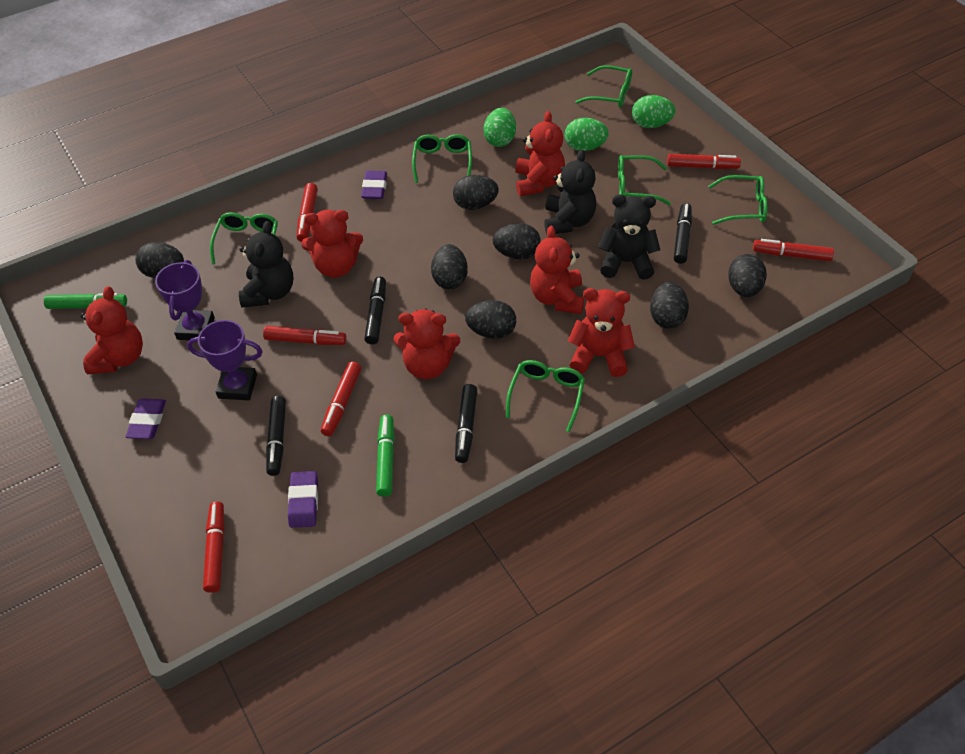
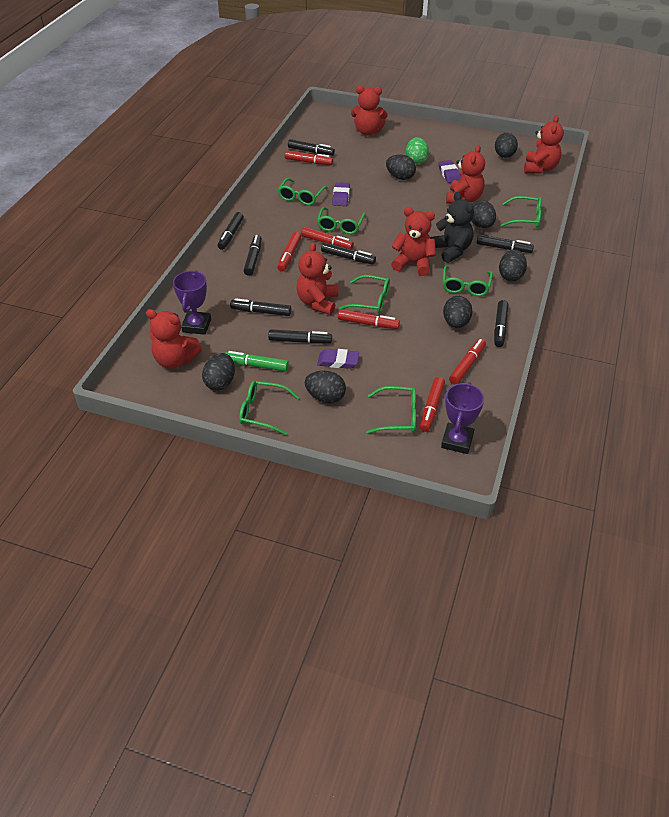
black marker: [266,396,286,476] [364,277,386,345] [455,384,477,463] [674,203,692,264] = 4 -> [218,212,244,250] [230,298,291,316] [244,235,262,276] [268,330,332,344] [288,139,335,156] [321,242,376,265] [477,235,534,253] [494,300,509,347] = 8
black teddy bear: [239,221,293,308] [544,150,596,234] [598,195,660,280] = 3 -> [430,192,474,263] = 1
green egg: [483,108,516,147] [564,118,609,151] [632,95,676,128] = 3 -> [406,137,429,164] = 1
green glasses: [210,212,278,264] [412,134,472,183] [506,360,585,432] [575,65,632,108] [618,155,671,205] [708,175,768,225] = 6 -> [239,381,299,435] [278,178,328,205] [317,207,365,234] [339,275,390,313] [366,386,416,434] [442,266,493,296] [501,196,542,228] = 7
green marker: [44,293,127,309] [376,414,395,497] = 2 -> [225,351,289,371] = 1

